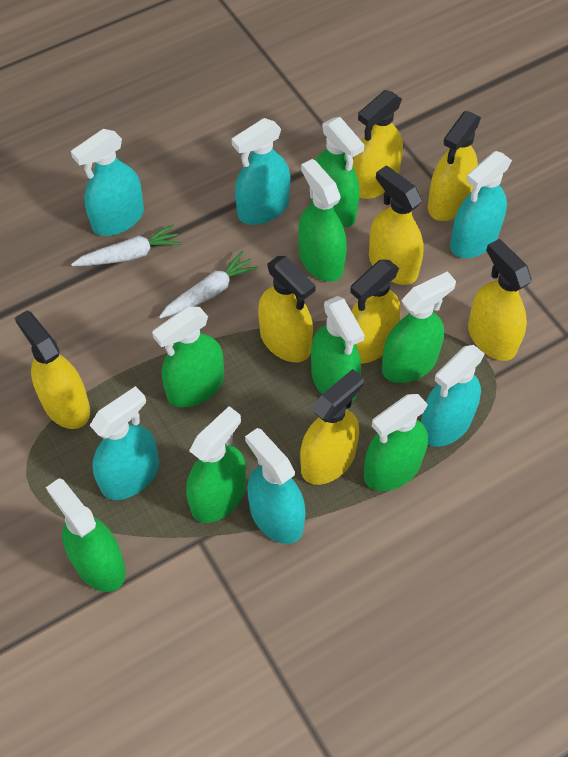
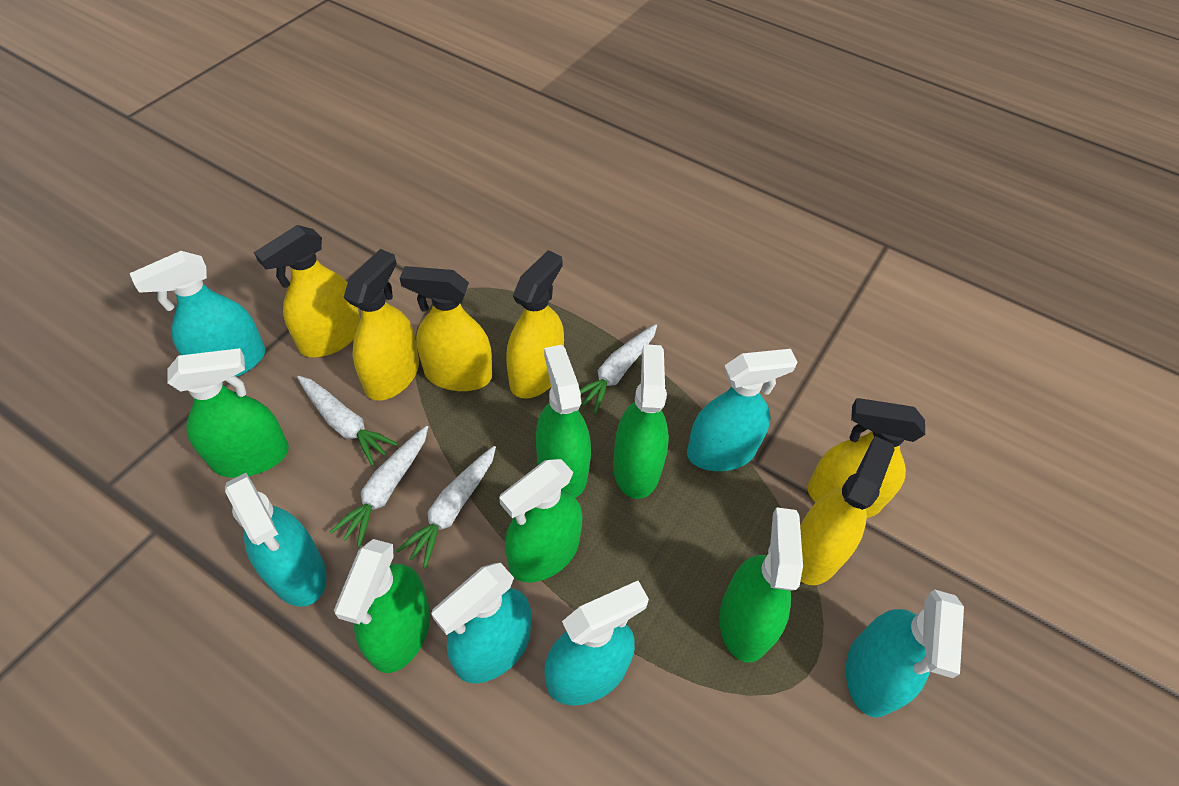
green spray bottle: [46,478,126,592] [152,306,224,408] [186,406,246,523] [298,159,347,282] [311,117,364,228] [311,296,365,402] [364,394,428,491] [382,271,456,383] = 8 -> [167,348,289,478] [334,539,430,673] [499,459,583,583] [536,345,591,498] [613,344,669,499] [719,507,803,662] = 6
white carrot: [71,224,181,266] [159,251,258,319] = 2 -> [297,376,398,466] [330,426,428,548] [396,446,496,568] [580,324,657,414] = 4
yellow spray bottle: [15,311,90,429] [258,256,316,362] [300,369,364,485] [351,260,401,364] [353,90,403,199] [369,166,424,285] [428,111,481,221] [468,239,532,361] = 8 -> [254,225,360,357] [344,249,419,401] [400,266,492,391] [506,250,564,399] [800,436,894,585] [807,398,925,518] = 6

